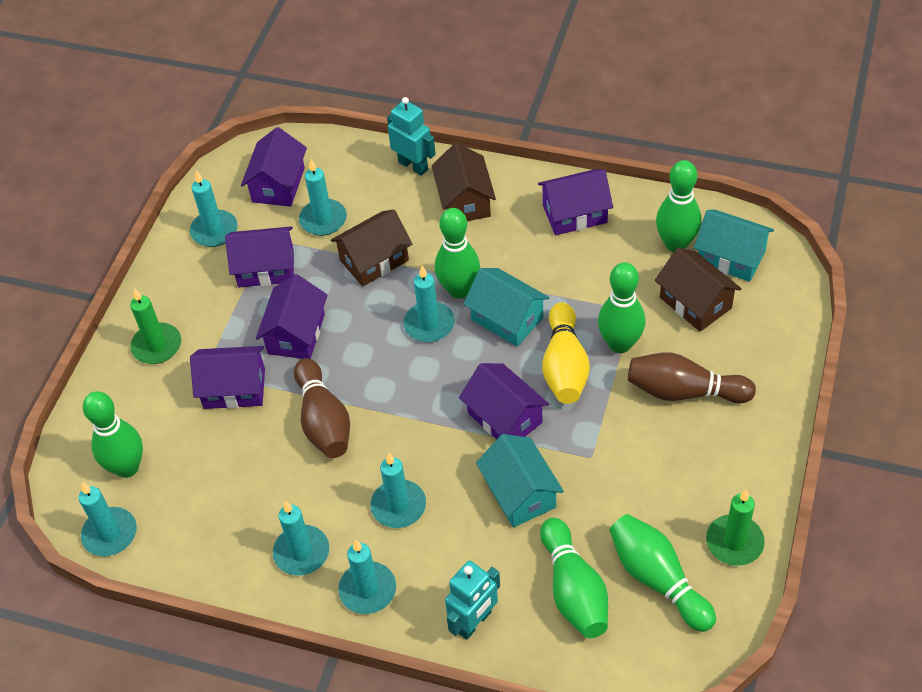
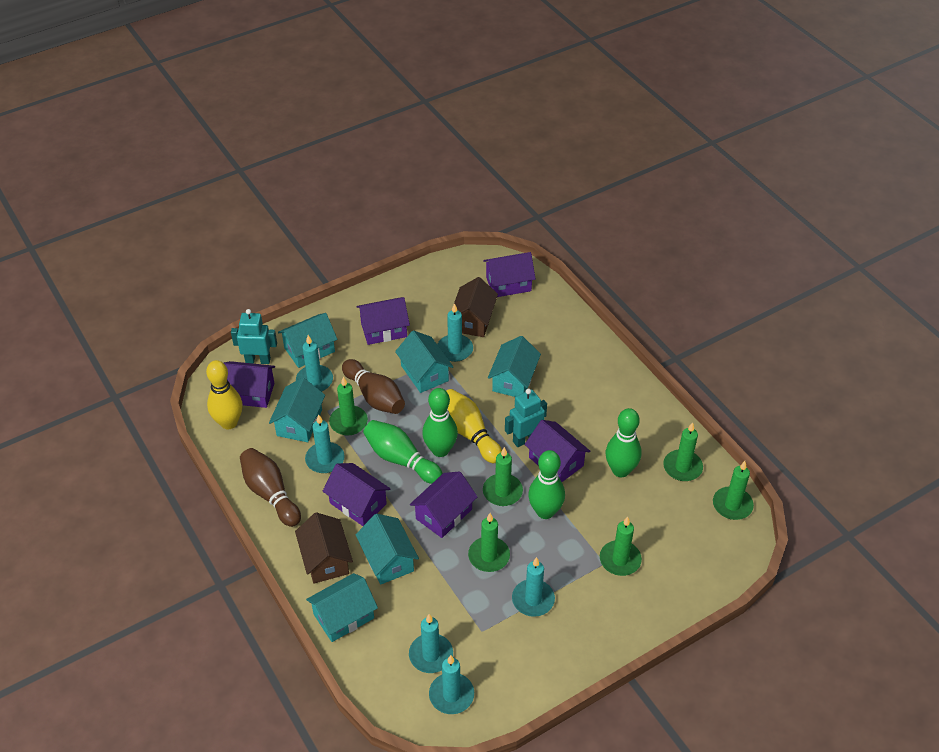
brown house: [331,210,412,287] [432,143,496,221] [655,248,742,332] = 3 -> [295,512,353,583] [454,277,498,337] = 2
green bowling pin: [83,391,143,478] [435,208,480,299] [540,518,608,638] [598,262,645,353] [609,514,716,632] [656,160,701,252] = 6 -> [363,420,443,484] [422,388,458,457] [528,450,565,519] [606,408,641,477] = 4
green candle: [130,288,181,364] [706,490,765,566] = 2 -> [329,377,368,436] [468,513,510,572] [483,447,523,506] [600,516,642,576] [663,422,703,481] [713,461,754,520] = 6
turquoise candle: [79,482,137,556] [190,171,238,247] [273,501,329,576] [299,159,347,236] [338,540,396,614] [370,453,426,528] [404,266,454,342] = 7 -> [296,335,333,392] [305,414,345,473] [409,614,453,673] [429,655,474,714] [437,303,473,362] [512,557,555,617] = 6
turquoise house: [463,268,549,347] [476,434,564,527] [694,209,774,282] = 3 -> [269,378,325,442] [278,313,337,368] [306,573,378,642] [356,514,419,585] [395,330,453,393] [488,336,541,397] = 6
yellow bowling pin: [542,302,590,404] = 1 -> [206,360,243,429] [446,389,502,463] = 2

